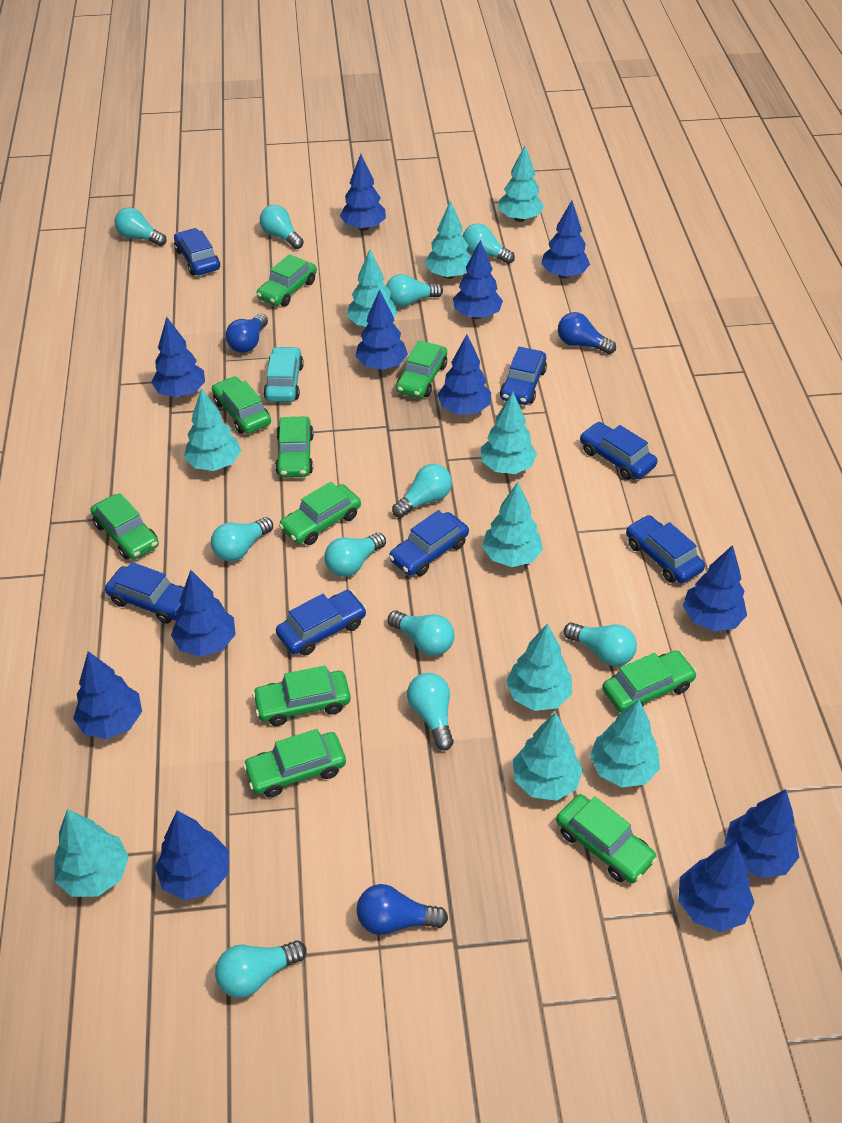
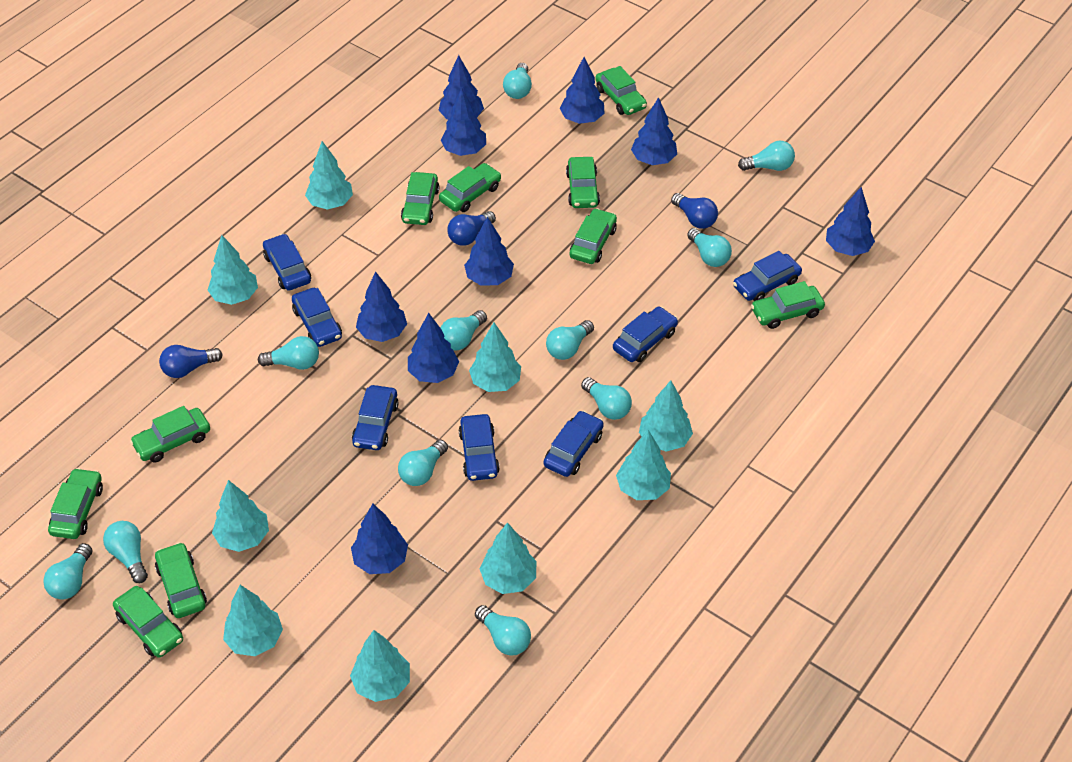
blue tree: [73,651,142,739] [151,317,205,398] [155,811,229,900] [171,570,236,657] [340,154,386,231] [355,290,408,370] [437,334,491,415] [453,240,503,319] [541,201,590,278] [678,842,755,932] [683,545,747,631] [725,789,799,878] = 12 -> [351,504,408,574] [356,272,407,342] [408,313,459,383] [439,55,484,120] [441,88,486,156] [464,217,514,286] [560,57,605,124] [631,97,677,165] [826,187,875,256] = 9
turquoise car: [263,346,304,402] = 1 -> none = 0
turquoise tree: [54,809,129,897] [184,388,241,471] [347,249,398,326] [425,200,471,279] [481,392,537,474] [482,482,543,567] [498,146,544,222] [506,624,572,711] [513,712,583,801] [590,700,660,787] = 10 -> [208,235,258,305] [212,480,269,552] [223,585,283,656] [305,141,353,210] [350,630,410,702] [469,322,521,392] [480,522,536,594] [616,430,671,500] [639,381,693,452] = 9

